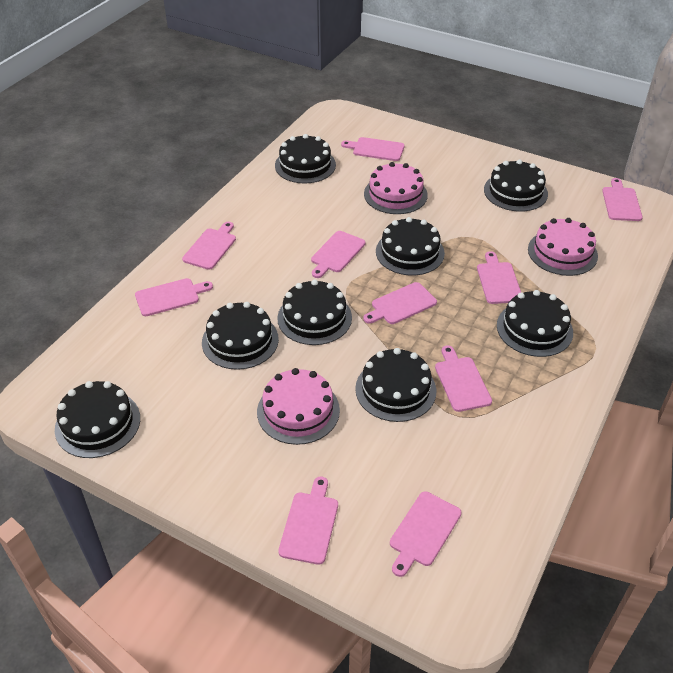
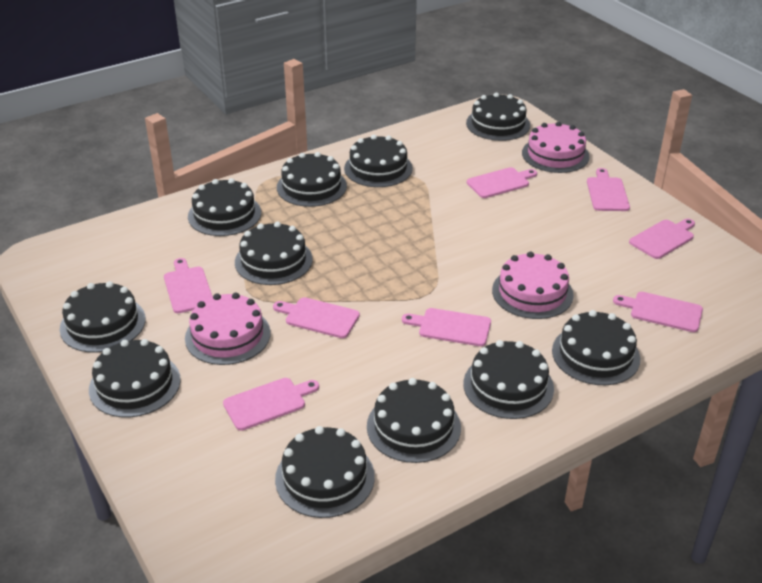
black cake: [55,381,140,458] [202,302,279,370] [275,134,336,184] [277,279,352,345] [355,348,436,422] [376,217,445,275] [484,160,548,212] [497,290,573,357] = 8 -> [60,281,146,353] [89,339,181,417] [188,178,261,236] [235,222,313,285] [275,426,375,518] [277,152,347,207] [344,135,413,187] [367,378,461,463] [463,340,554,419] [466,93,530,141] [552,310,640,385] = 11
pink cutting board: [135,278,213,316] [182,222,236,270] [278,477,338,565] [311,231,366,278] [341,137,405,161] [363,282,437,324] [390,491,462,577] [435,345,492,412] [477,251,521,304] [602,178,643,221] = 10 -> [164,258,213,313] [223,378,319,431] [273,297,360,338] [402,308,491,346] [467,167,537,198] [587,168,630,211] [613,292,703,332] [629,219,695,259] = 8

